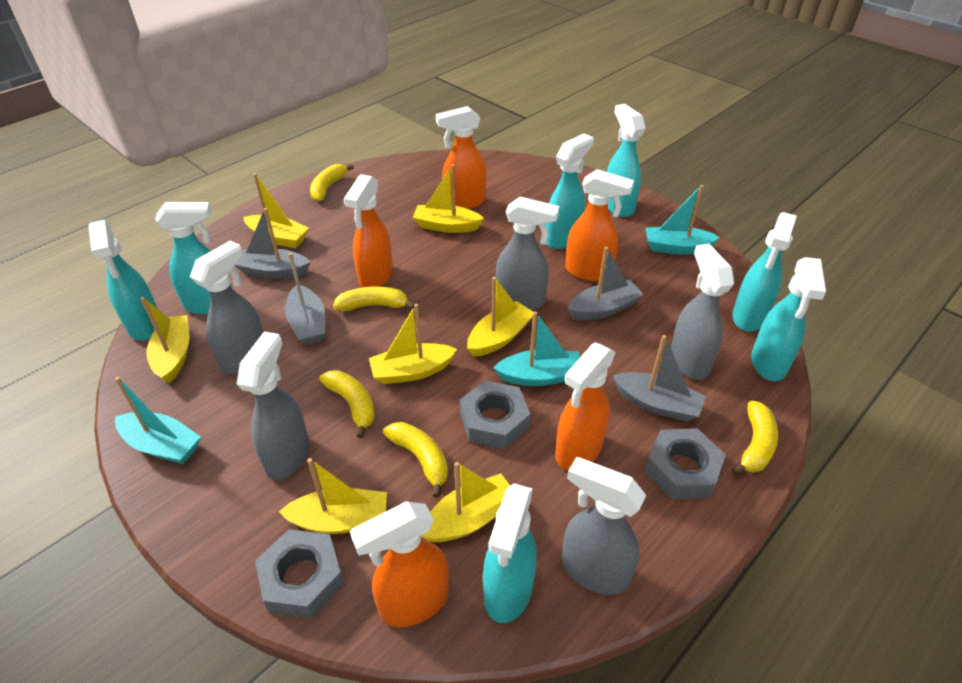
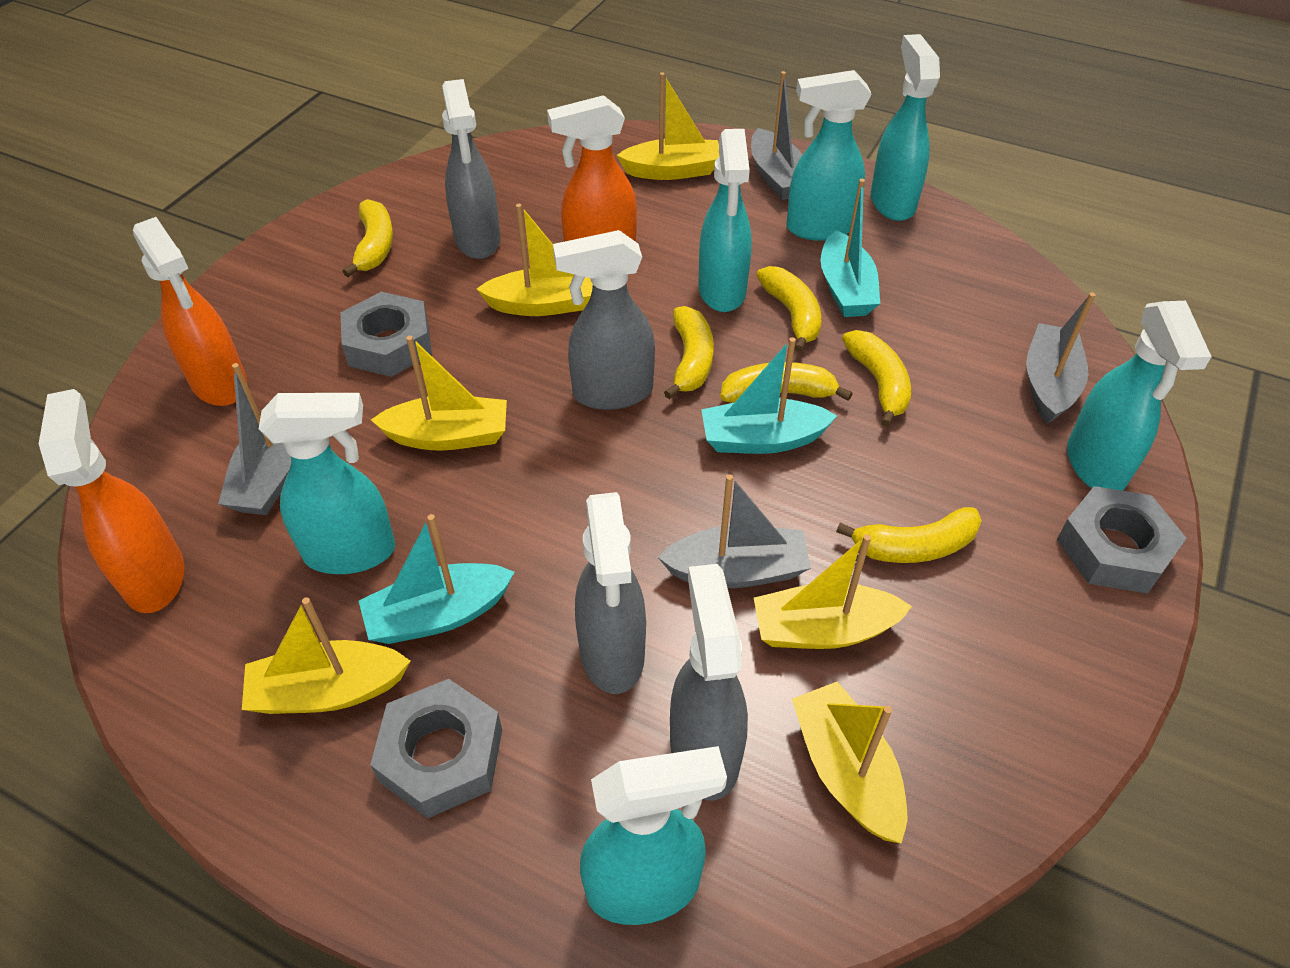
grey spray bottle: [190,241,263,374] [237,332,309,480] [496,196,559,310] [562,457,646,595] [671,244,734,380] = 5 -> [442,79,501,259] [553,230,655,410] [575,492,646,694] [670,564,748,801] = 4
orange spray bottle: [344,174,393,287] [350,501,449,627] [436,106,486,209] [555,343,616,470] [565,169,634,281] = 5 -> [39,389,185,613] [133,217,247,406] [547,95,637,242] = 3
turquoise spray bottle: [88,220,158,341] [155,202,232,315] [483,483,537,623] [546,133,594,249] [607,104,646,217] [732,212,797,332] [751,257,826,381] = 7 -> [259,393,395,574] [580,746,727,925] [698,129,752,312] [787,70,872,241] [871,34,940,221] [1067,301,1212,491] = 6
yellow banana: [310,164,354,202] [319,370,375,438] [333,286,414,311] [383,422,448,498] [732,400,778,475] = 5 -> [343,199,393,277] [664,306,714,399] [720,362,853,403] [756,266,821,352] [836,507,982,563] [842,330,911,427] = 6
yellow boat: [140,297,190,384] [243,173,309,248] [279,458,387,534] [369,304,457,384] [413,164,484,233] [421,462,510,542] [467,277,533,357] = 7 -> [242,597,410,714] [371,336,507,451] [477,204,593,316] [617,72,719,180] [754,534,912,649] [792,681,907,844] = 6

